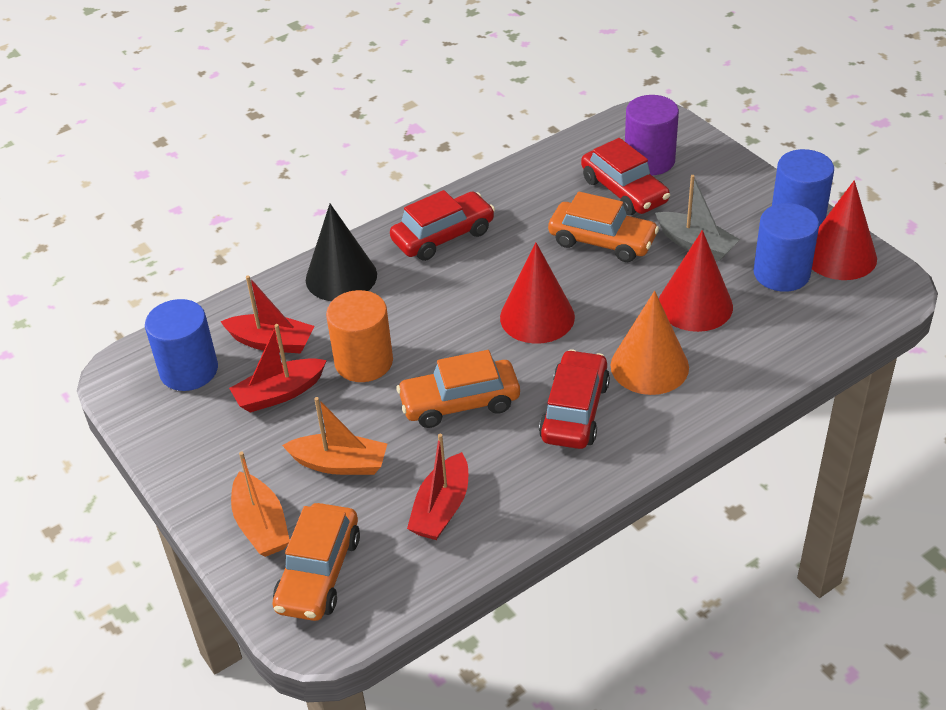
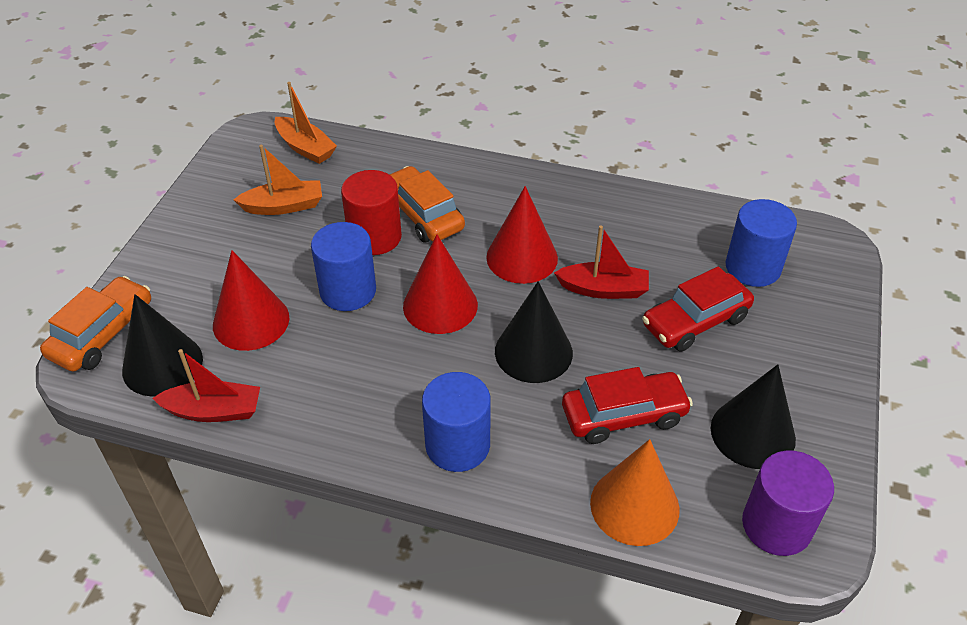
black cone: [306,204,377,301] = 1 -> [122,294,203,397] [495,281,573,383] [711,364,796,469] = 3
grey boat: [655,175,740,261] = 1 -> none = 0
orange car: [273,503,360,621] [396,350,520,428] [548,192,659,262] = 3 -> [40,276,151,372] [389,166,465,243] = 2
orange cylinder: [326,290,393,382] = 1 -> none = 0
red boat: [220,275,315,353] [229,324,327,413] [407,434,468,540] = 3 -> [152,349,260,422] [554,225,649,299] = 2
red car: [390,190,495,261] [539,349,610,449] [581,138,670,215] = 3 -> [562,367,693,444] [642,266,754,352] = 2
red cylinder: none = 0 -> [341,170,402,255] = 1

